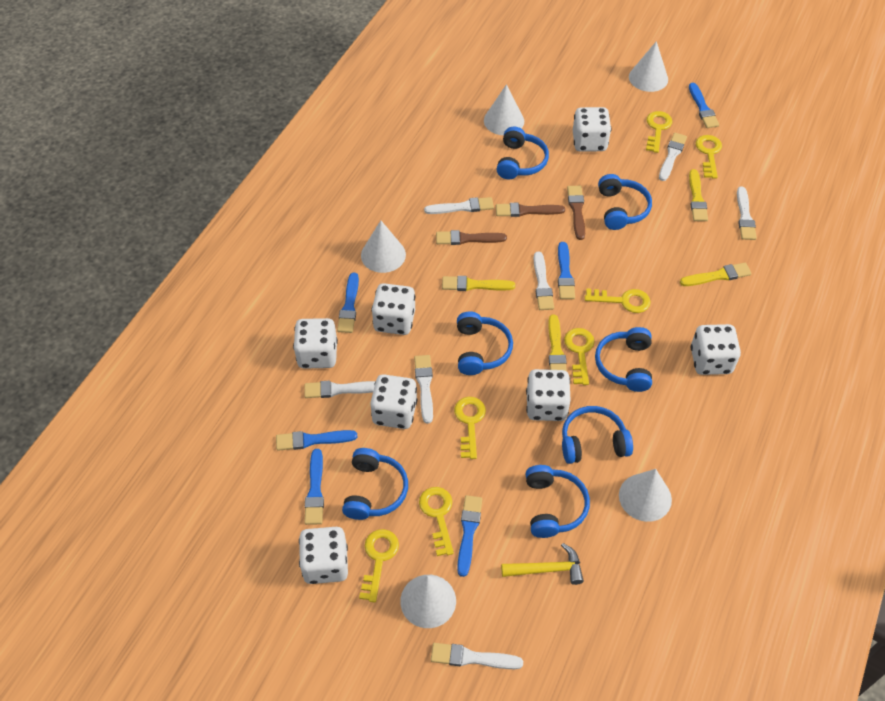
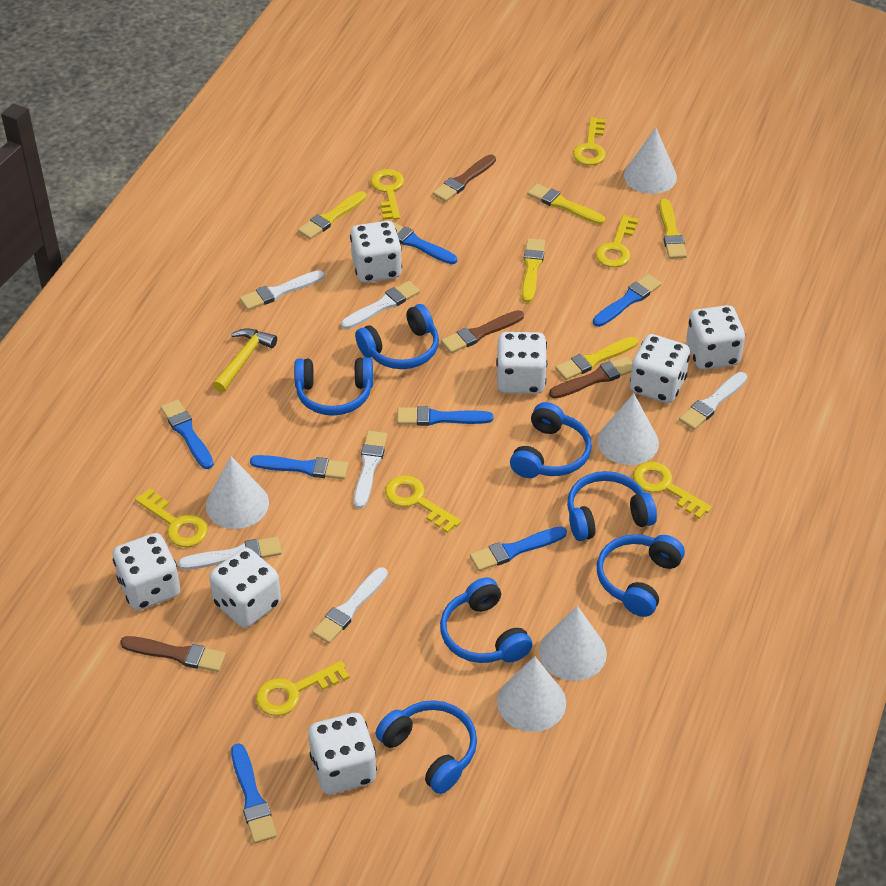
blue brush: [276,430,357,451] [304,449,324,525] [337,273,359,333] [457,495,483,577] [558,242,575,299] [689,83,719,128] = 6 -> [161,400,214,469] [231,743,277,844] [250,455,348,479] [391,221,457,264] [397,406,493,426] [470,526,567,571] [593,274,662,327] = 7
brown brush: [436,230,507,245] [496,203,565,217] [567,186,585,240] = 3 -> [120,636,226,672] [433,155,496,202] [441,310,524,353] [549,356,632,399] = 4
white brush: [304,381,375,398] [414,355,433,423] [424,197,494,214] [431,643,523,669] [534,252,554,310] [659,133,687,181] [737,187,757,240] = 7 -> [178,537,282,570] [240,270,325,310] [312,567,388,643] [341,281,420,329] [354,431,388,509] [679,372,747,430] = 6
yellow brush: [442,276,515,291] [548,315,567,371] [680,263,751,286] [689,169,708,221] = 4 -> [298,191,367,239] [522,238,545,303] [527,183,605,225] [555,336,638,380] [659,199,687,259] = 5

